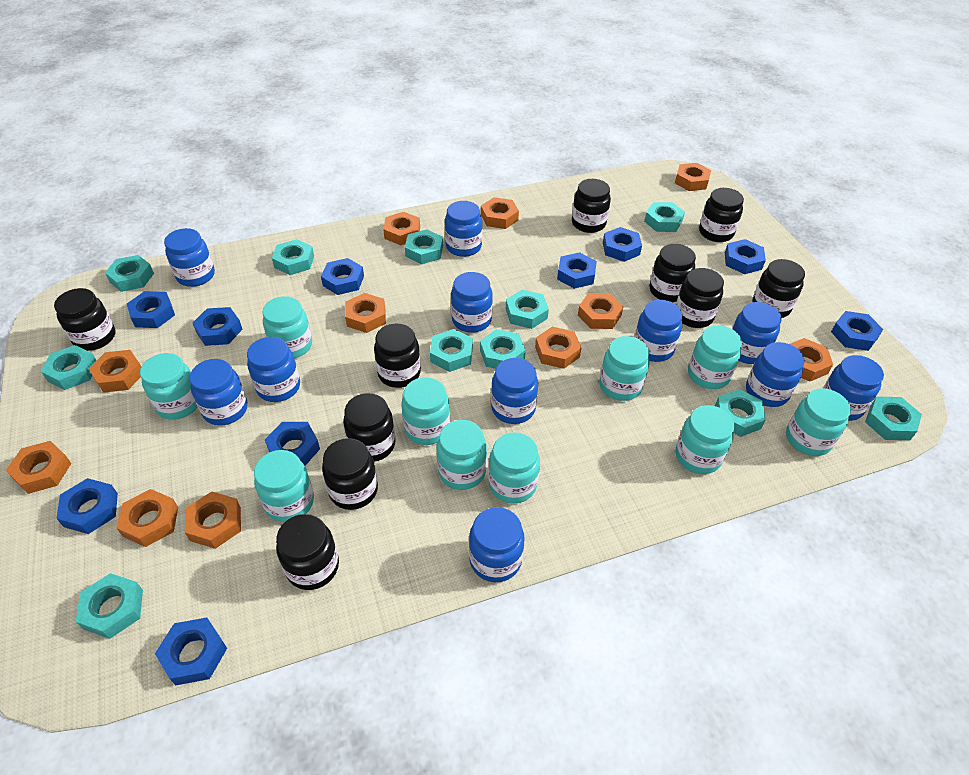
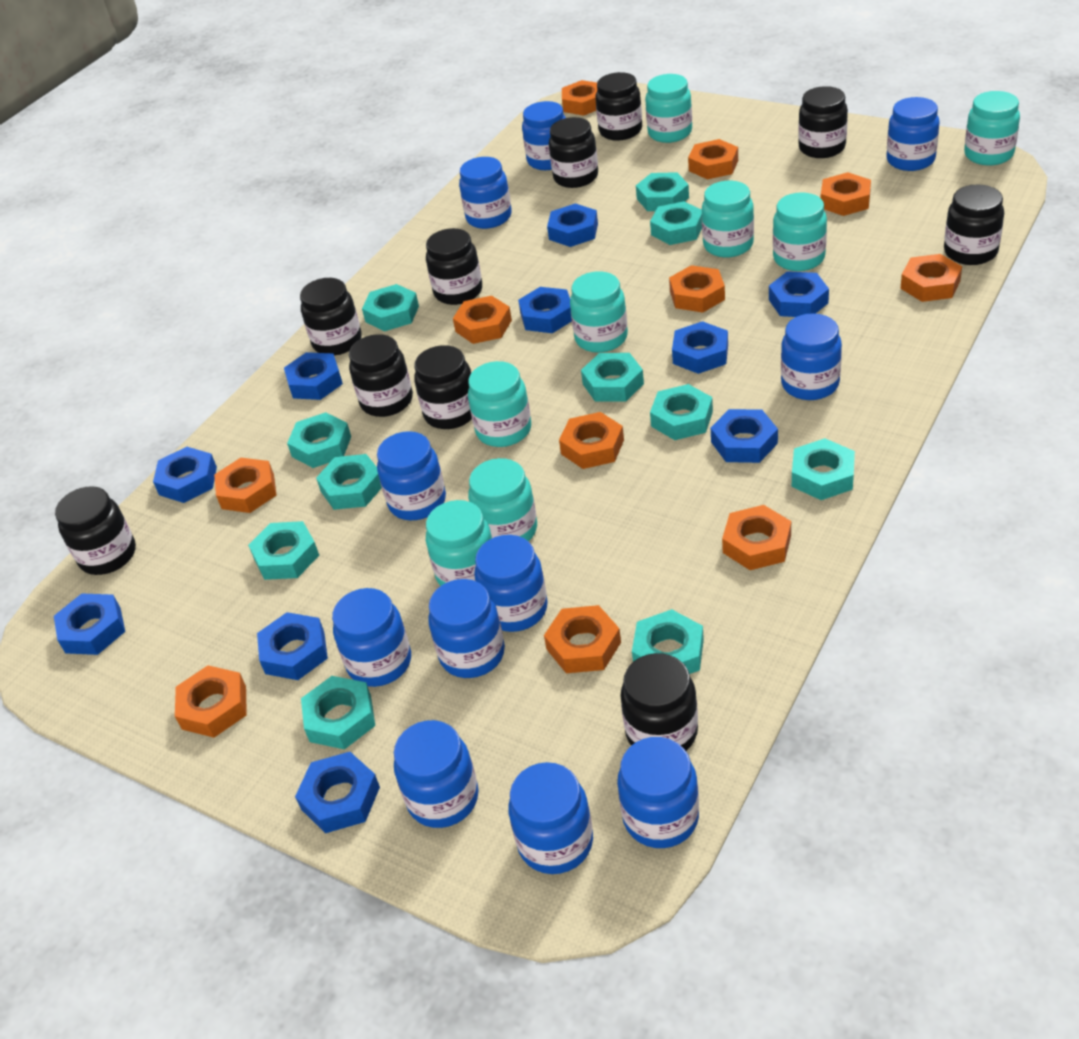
turquoise jar: [140,353,198,420] [254,450,314,522] [262,296,312,358] [401,377,450,445] [436,420,487,490] [488,432,540,503] [600,336,650,401] [676,405,735,474] [688,325,742,389] [786,388,851,456] = 10 -> [426,500,492,586] [468,361,531,447] [468,458,537,542] [570,271,628,353] [645,74,692,143] [702,180,754,257] [773,192,827,271] [964,91,1020,165] = 8

